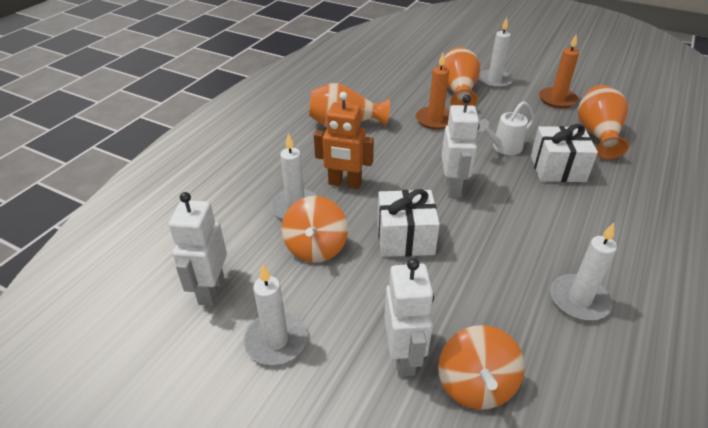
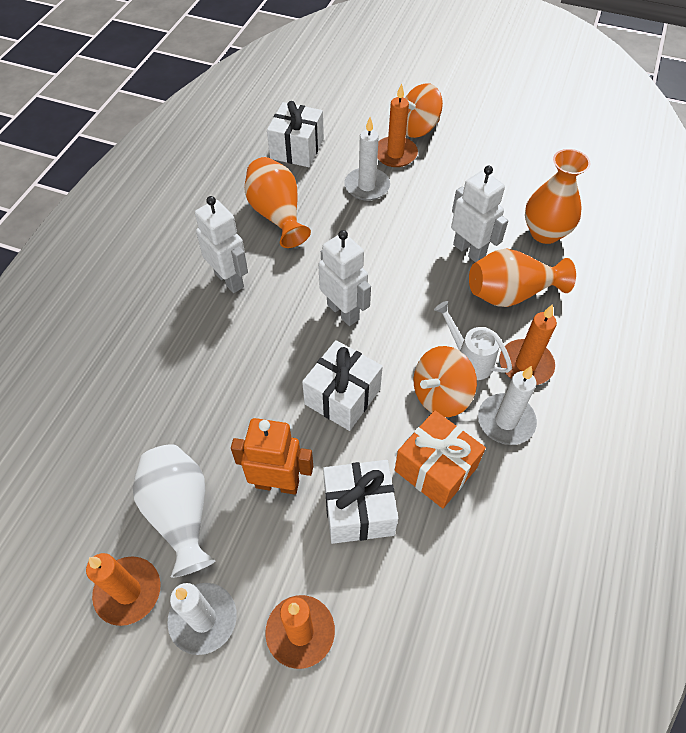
orange candle: [416,53,450,130] [539,34,579,108] = 2 -> [86,553,161,626] [265,595,335,669] [377,83,418,167] [499,304,557,385] = 4
orange gift: none = 0 -> [395,410,486,508] = 1
white candle: [244,265,307,365] [271,133,317,219] [478,17,514,89] [550,223,617,321] = 4 -> [167,583,237,655] [344,117,390,201] [478,366,537,445] = 3
white gift: [377,189,440,257] [531,124,598,182] = 2 -> [267,101,324,167] [302,340,383,431] [323,460,398,544] = 3
white vase: none = 0 -> [133,444,216,578] = 1

